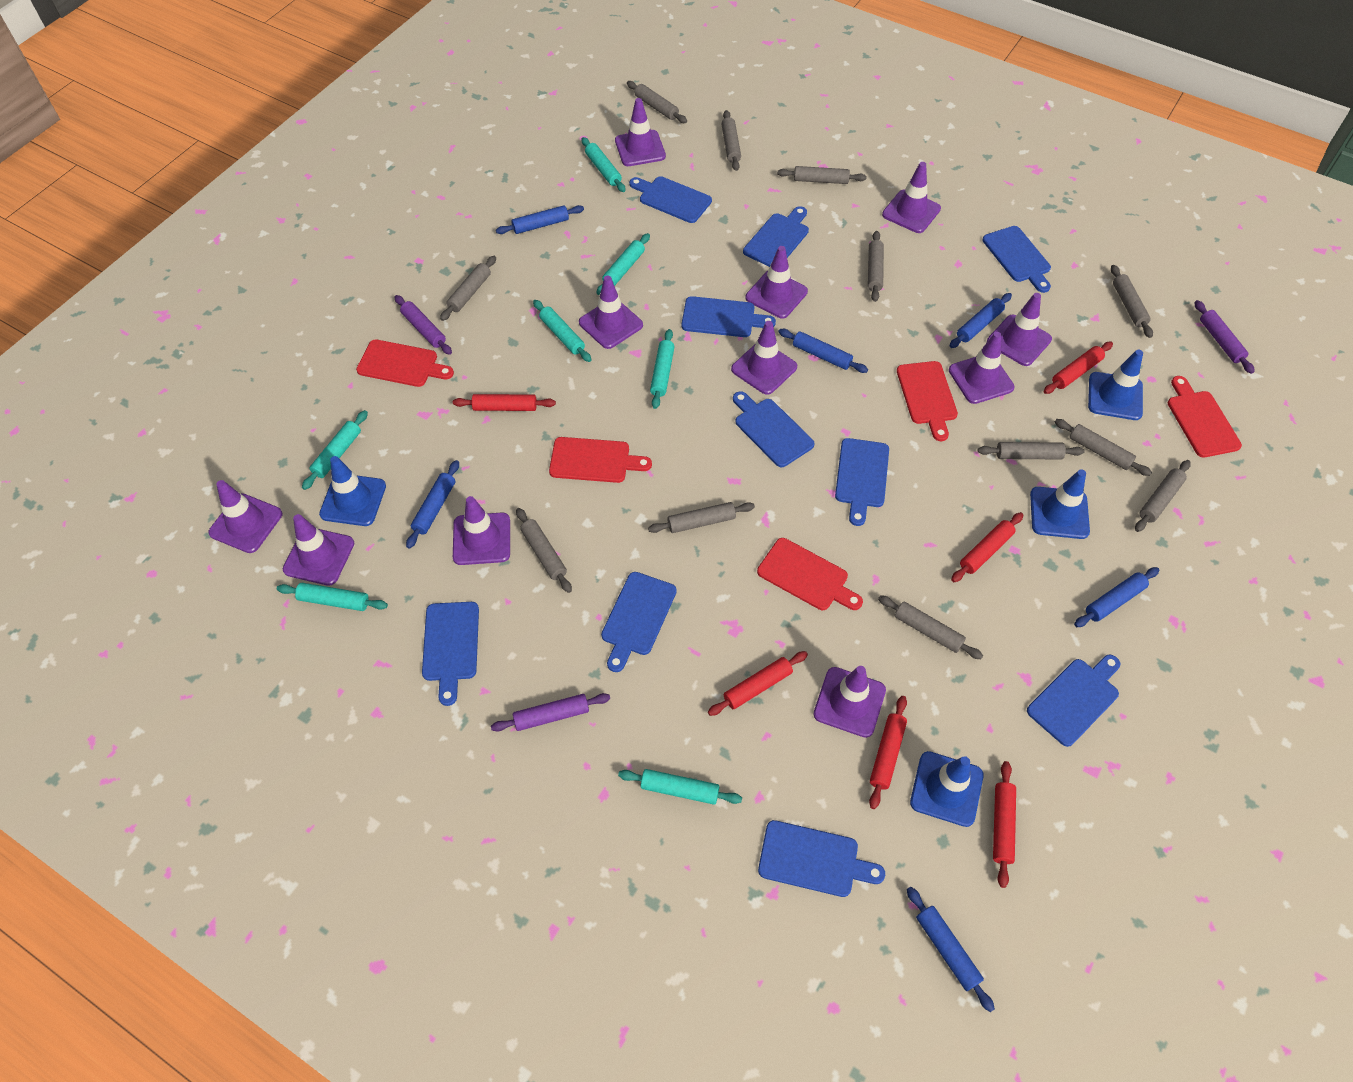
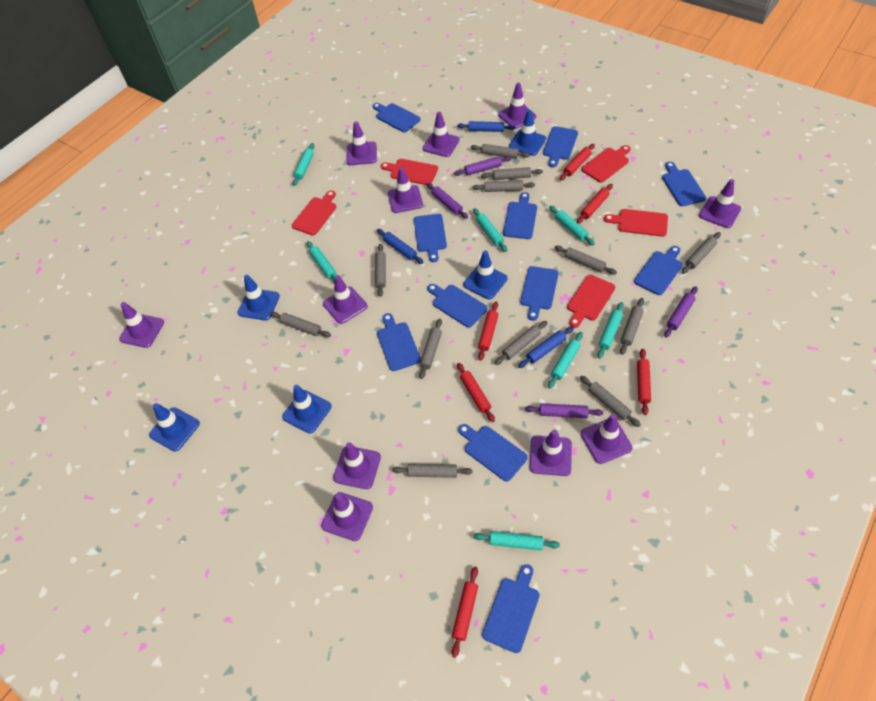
blue cutting board: [422,602,479,706] [601,572,677,672] [629,176,712,223] [681,296,776,337] [733,391,815,467] [743,206,809,267] [758,820,885,897] [835,438,889,526] [983,226,1051,293] [1027,655,1120,747] = 10 -> [372,103,420,132] [377,313,421,371] [414,214,447,262] [427,284,487,328] [458,424,528,481] [482,564,540,653] [503,192,537,239] [520,266,559,321] [543,126,578,167] [634,246,683,295] [662,162,706,206] = 11
blue rolling pin: [406,460,459,549] [496,205,584,234] [778,329,868,373] [907,887,995,1012] [950,293,1012,348] [1074,567,1159,627] = 6 -> [377,229,424,264] [457,121,516,132] [518,326,574,368] = 3
blue traffic cone: [319,456,386,526] [910,751,984,827] [1030,469,1090,539] [1088,350,1143,420] = 4 -> [149,403,200,452] [237,275,280,321] [282,385,332,434] [463,250,508,299] [509,110,546,156] = 5
purple rolling pin: [394,295,452,355] [491,693,610,732] [1194,300,1255,374] = 3 -> [427,183,468,219] [454,156,512,176] [525,403,603,418] [664,286,698,337] = 4

